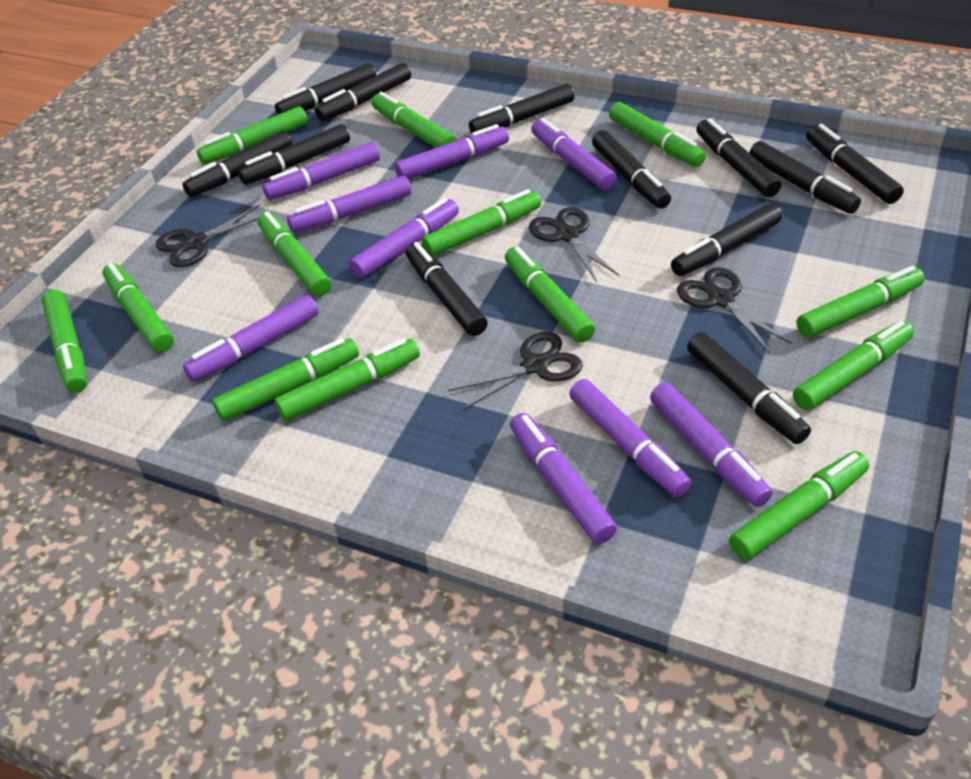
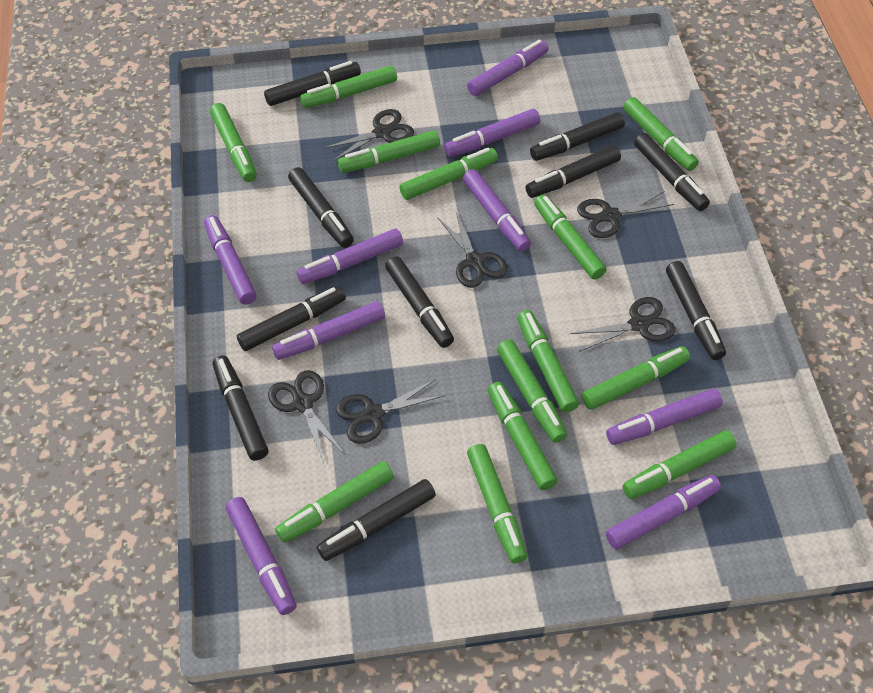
black marker: [182,131,292,197] [238,124,350,185] [275,63,376,114] [315,63,411,121] [406,242,488,336] [469,84,575,133] [592,130,671,209] [671,203,782,276] [687,332,811,444] [696,118,781,197] [749,141,861,214] [806,124,904,204] = 12 -> [213,356,268,461] [237,286,346,351] [264,61,361,106] [288,167,354,248] [317,479,436,561] [385,256,454,348] [526,145,621,198] [530,112,625,161] [634,133,710,211] [666,261,726,360] = 10
black scissors: [156,204,260,267] [448,332,583,410] [529,207,620,283] [677,267,792,353] = 4 -> [268,370,344,463] [323,109,414,162] [336,379,445,444] [437,210,508,288] [571,297,675,352] [577,191,674,238] = 6

